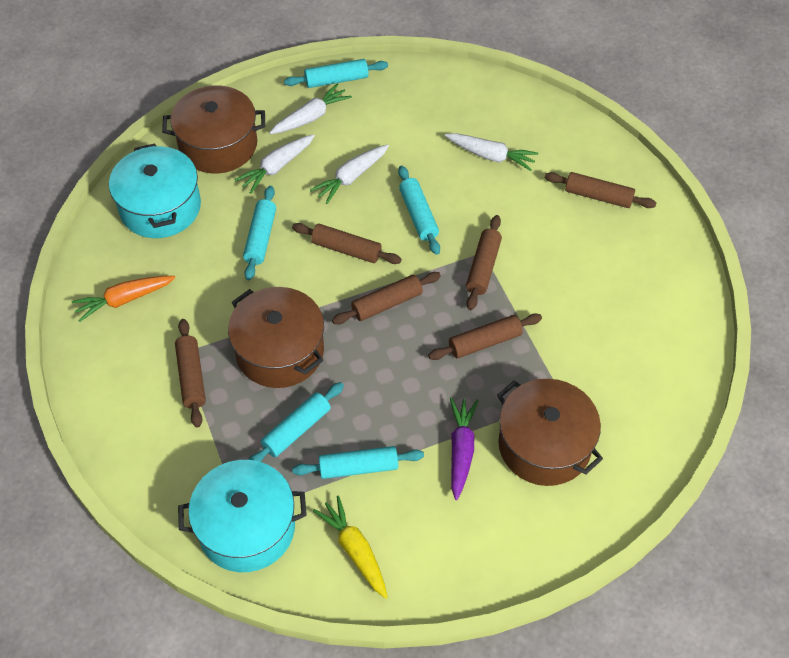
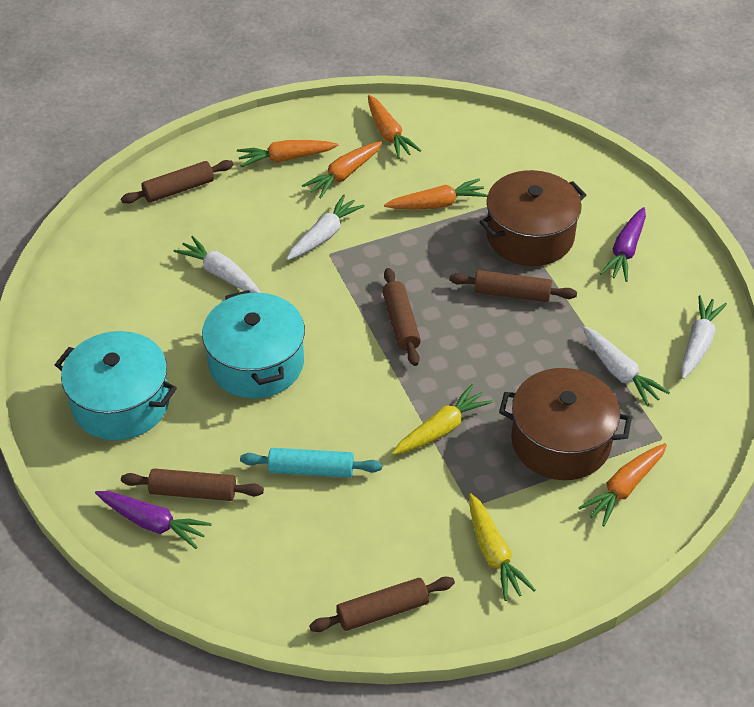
brown pot: [162,85,265,173] [228,287,324,388] [497,379,603,486] = 3 -> [480,170,586,266] [499,368,632,480] = 2
brown rolling pin: [175,319,206,428] [292,223,402,264] [332,272,441,324] [428,313,542,360] [466,215,502,310] [545,172,656,208] = 6 -> [121,160,233,204] [121,468,264,501] [309,576,455,632] [382,268,421,366] [449,270,577,302] = 5
orange carrot: [71,276,175,322] = 1 -> [237,140,338,167] [302,141,383,198] [368,95,421,159] [384,178,487,209] [578,443,667,526] = 5
purple carrot: [450,398,478,500] = 1 -> [95,491,212,549] [600,207,646,282] = 2
turquoise rolling pin: [243,186,276,280] [248,382,344,462] [284,59,388,88] [292,446,424,479] [398,166,440,255] = 5 -> [240,448,382,478] = 1
yellow carrot: [313,495,388,599] = 1 -> [392,384,493,455] [469,493,535,601] = 2

